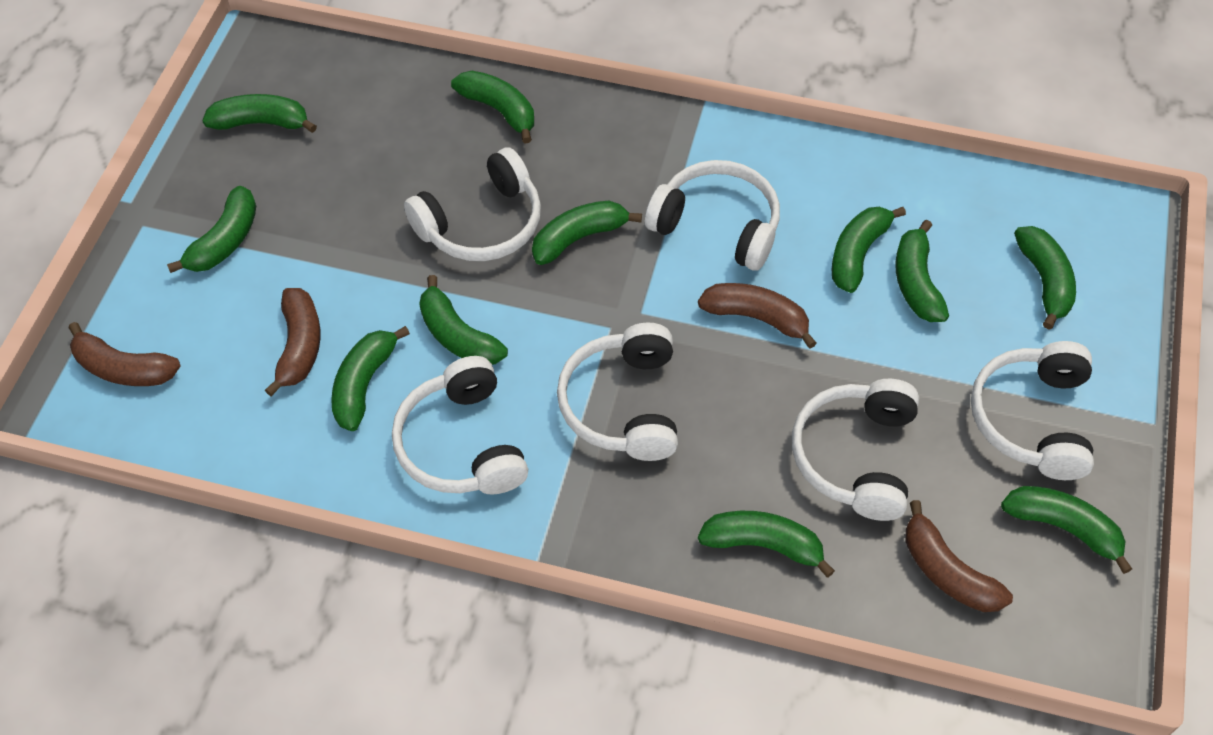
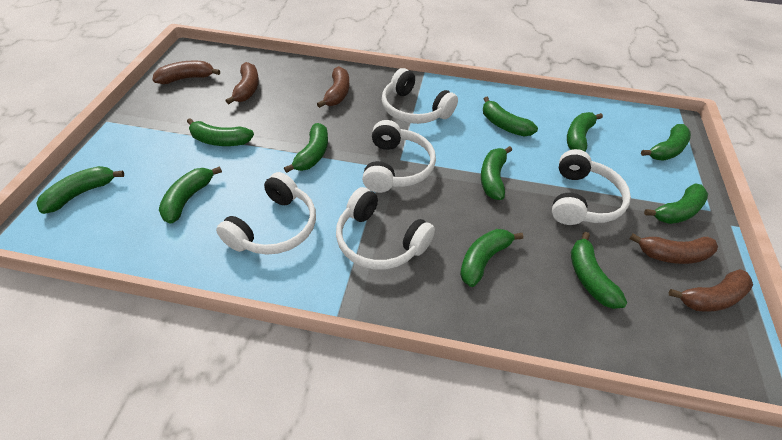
brown banana: [69,322,181,386] [265,288,321,396] [698,283,817,348] [905,500,1013,612] = 4 -> [153,61,220,84] [226,62,259,104] [317,66,350,108] [629,234,718,264] [669,269,753,312] = 5
white headphones: [392,356,528,495] [404,147,541,261] [557,322,678,461] [645,160,780,271] [792,379,919,521] [971,341,1094,480] = 6 -> [216,172,316,255] [336,187,435,270] [362,120,436,193] [382,68,458,124] [552,149,631,225] = 5

